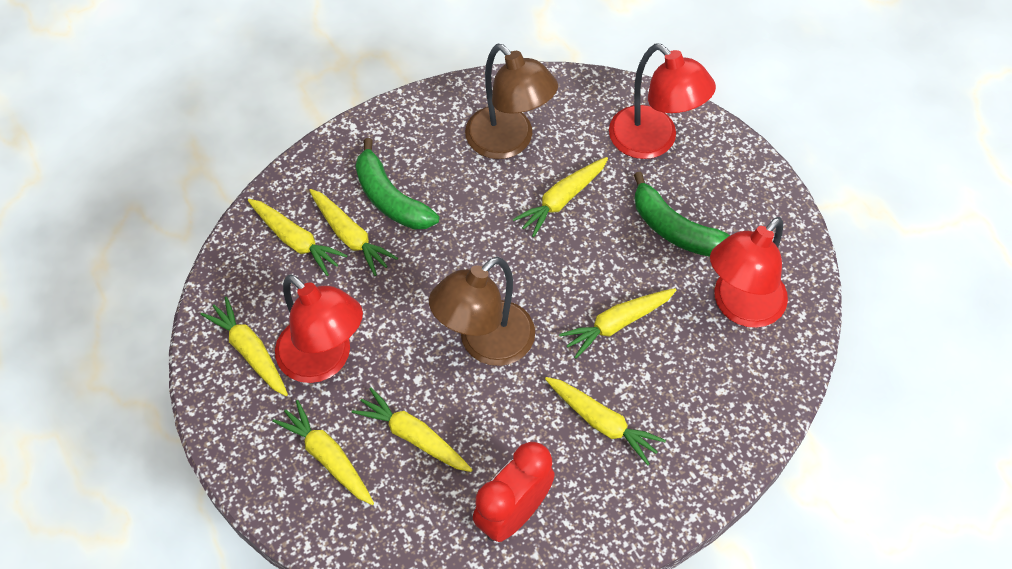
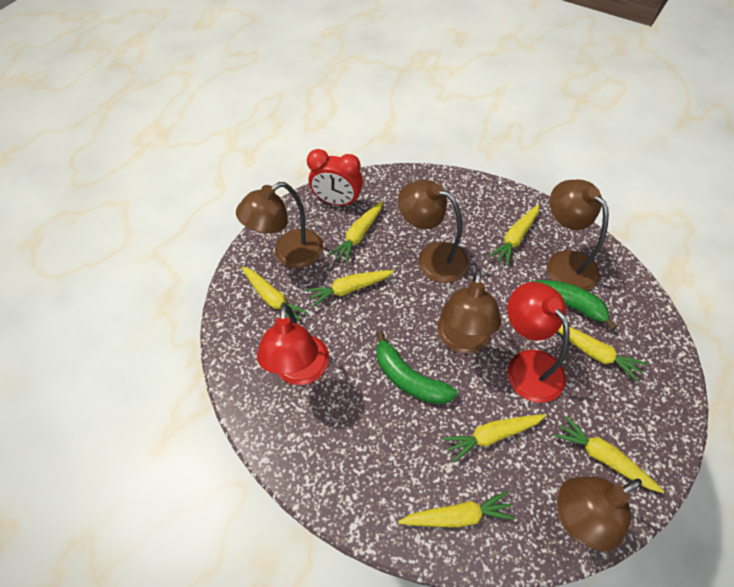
brown lamp: [429,257,535,366] [465,44,558,159] = 2 -> [236,182,324,268] [398,180,469,283] [437,269,501,354] [547,180,609,291] [557,476,642,552] = 5
red lamp: [275,274,363,383] [609,43,716,159] [710,217,788,328] = 3 -> [257,304,329,385] [507,282,570,403] = 2

